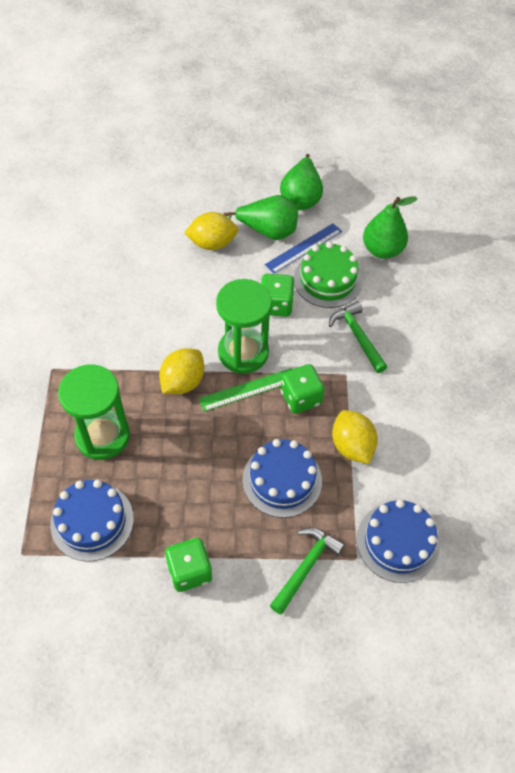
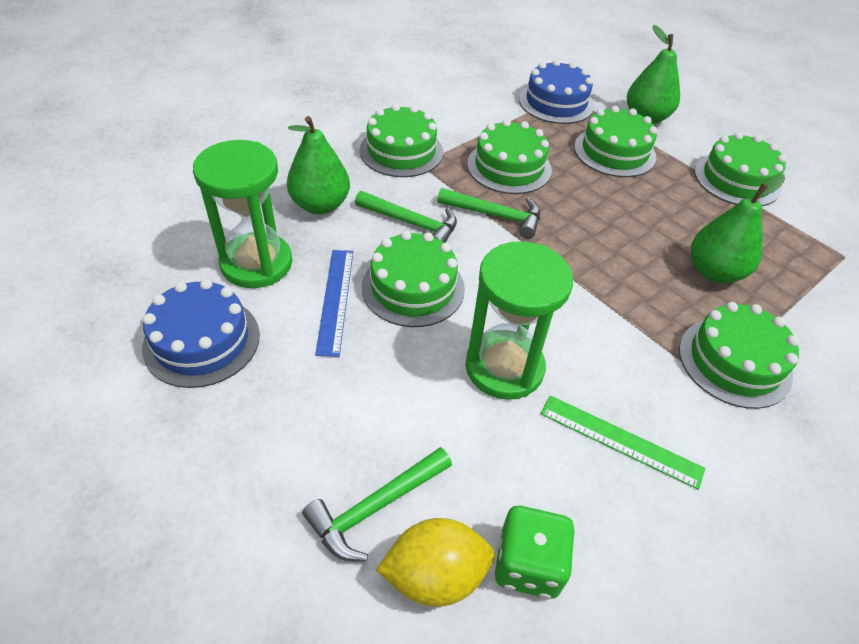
blue cake: [50,480,134,562] [242,439,322,518] [357,499,440,583] = 3 -> [142,279,260,388] [519,60,594,124] = 2
green cake: [294,242,362,308] = 1 -> [360,104,443,177] [362,231,465,327] [467,119,552,194] [574,106,657,177] [679,302,799,409] [694,132,787,206] = 6
green dice: [165,538,213,592] [261,274,295,317] [281,364,325,414] = 3 -> [495,506,575,599] = 1
green hammer: [270,527,345,615] [329,301,387,373] = 2 -> [302,447,452,561] [355,191,457,243] [437,188,540,239] = 3
yellow lemon: [159,349,204,394] [184,212,238,250] [332,410,378,464] = 3 -> [376,518,495,607] = 1

